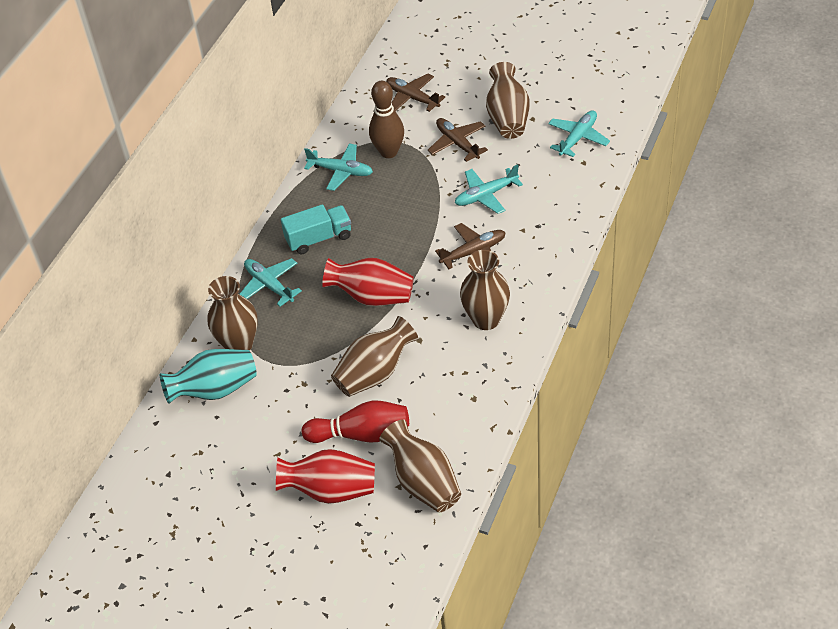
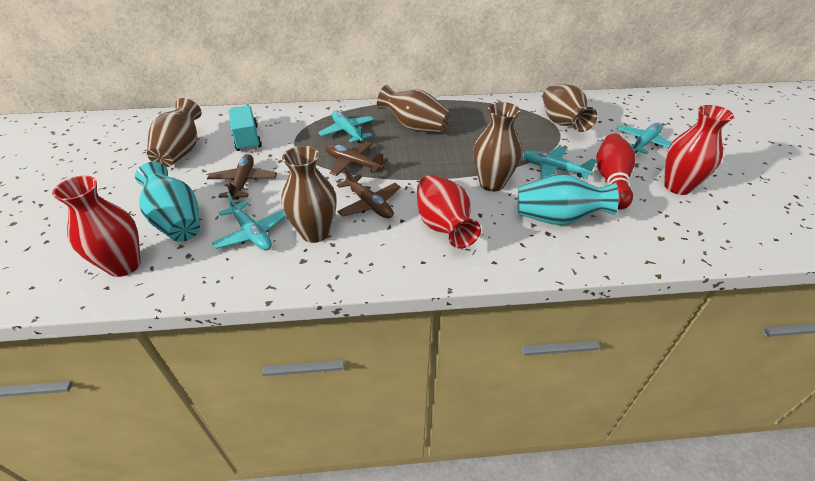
brown bowling pin: [369,81,404,158] = 1 -> none = 0
red vase: [276,449,375,504] [322,258,414,306] = 2 -> [52,176,141,277] [417,175,481,249] [664,105,734,195] = 3
turquoise vase: [160,349,257,404] = 1 -> [135,162,200,242] [518,174,619,225] = 2

